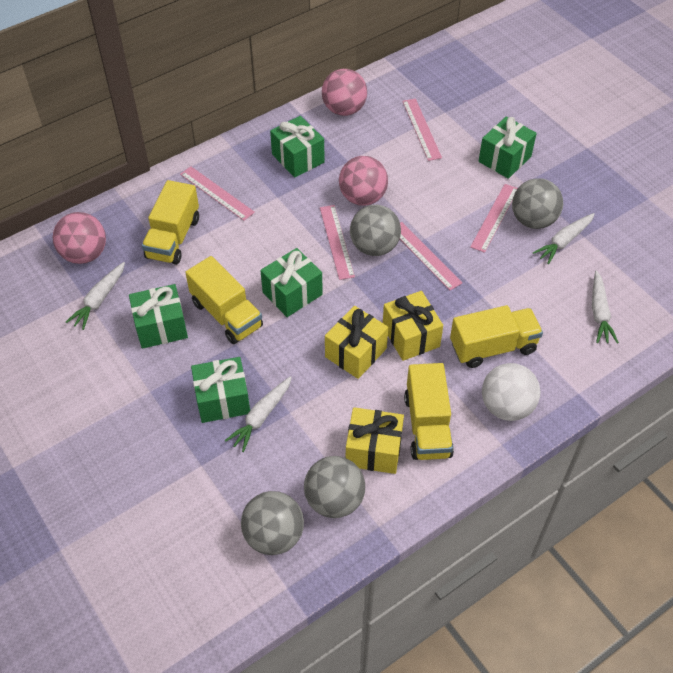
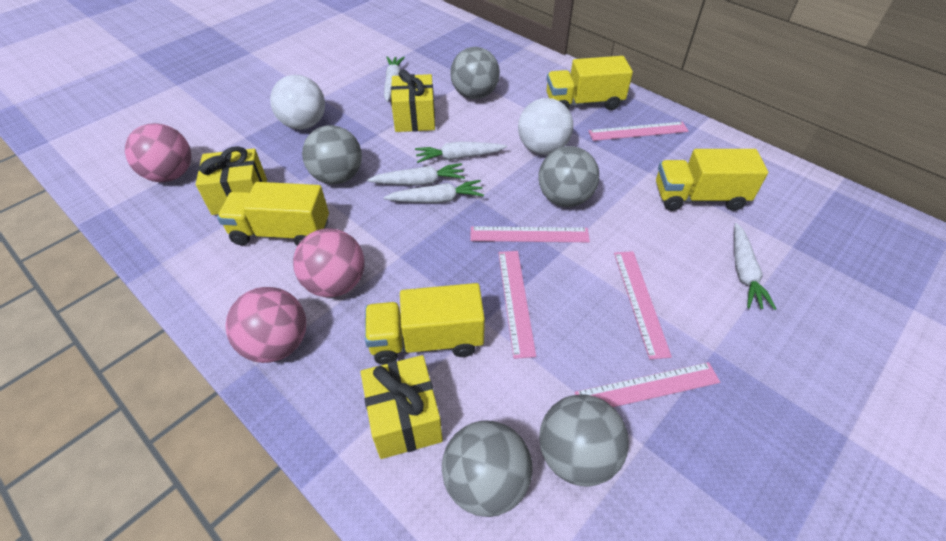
green gift: [129,284,188,349] [191,357,250,423] [260,248,323,317] [270,116,325,178] [479,116,537,179] = 5 -> none = 0
grey ball: [241,491,304,555] [304,456,365,518] [350,205,401,256] [512,178,563,229] = 4 -> [302,125,362,185] [442,421,533,517] [450,47,500,99] [539,146,599,207] [539,394,629,486] = 5
white ball: [482,363,540,421] = 1 -> [270,75,325,130] [518,98,573,155] = 2
white carrot: [66,262,125,330] [225,376,292,452] [533,213,595,264] [592,270,619,343] = 4 -> [367,163,465,186] [384,57,405,102] [384,180,484,203] [415,142,507,163] [734,223,776,310] = 5

